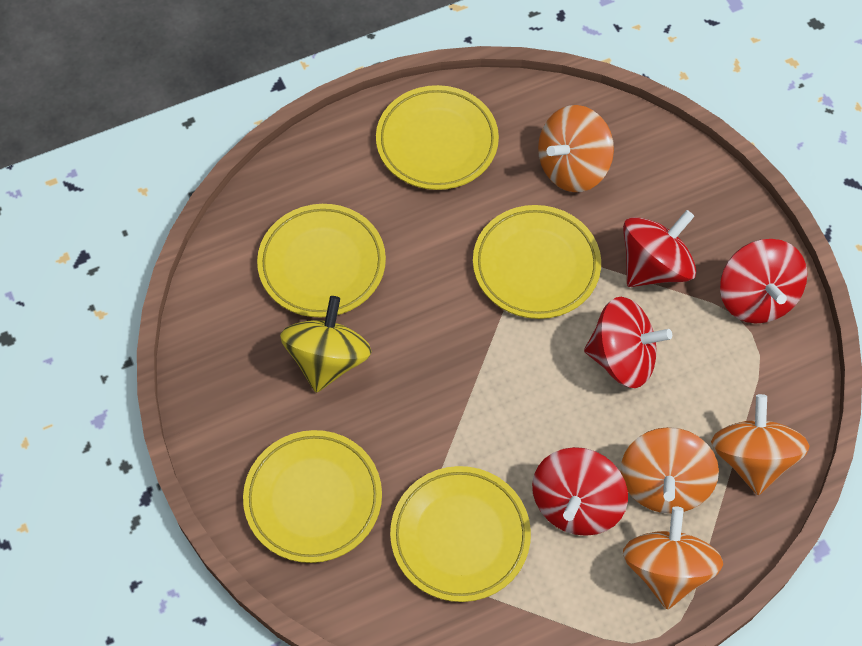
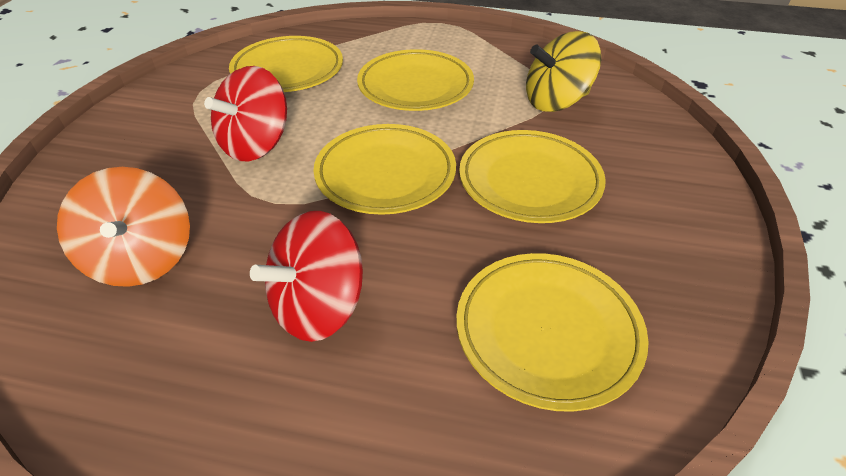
orange spinning top: [538,105,614,192] [621,427,719,514] [623,506,723,609] [711,394,810,495] = 4 -> [57,167,190,287] = 1
red spinning top: [532,447,628,536] [584,297,672,388] [623,210,697,287] [720,239,807,323] = 4 -> [204,66,287,161] [250,211,363,342] = 2

